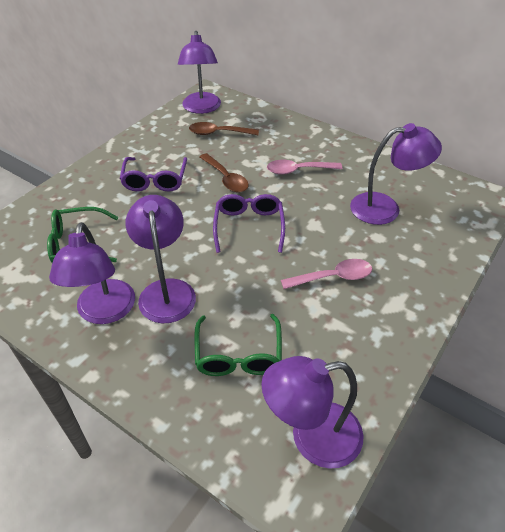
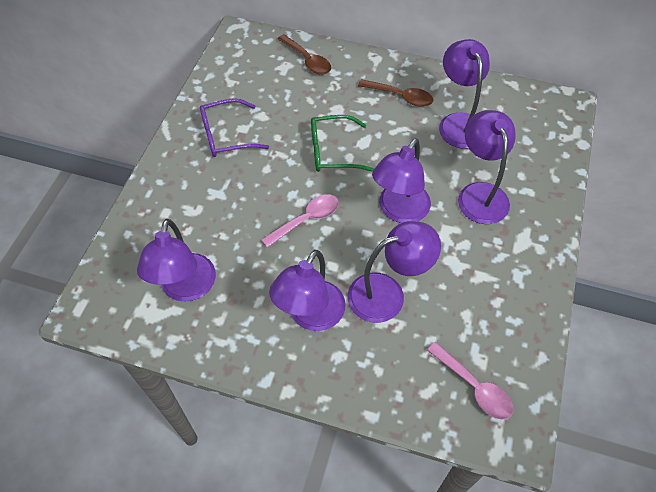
green glasses: [47,207,118,263] [195,314,282,376] = 2 -> [311,115,374,172] = 1
purple glasses: [120,157,187,192] [213,194,285,253] = 2 -> [200,98,269,157] = 1
purple lamp: [49,222,135,324] [126,195,196,323] [178,31,221,114] [261,356,363,469] [350,123,442,225] = 5 -> [137,219,216,302] [269,250,346,331] [348,221,441,323] [372,138,431,223] [439,39,490,149] [458,110,516,224] = 6

